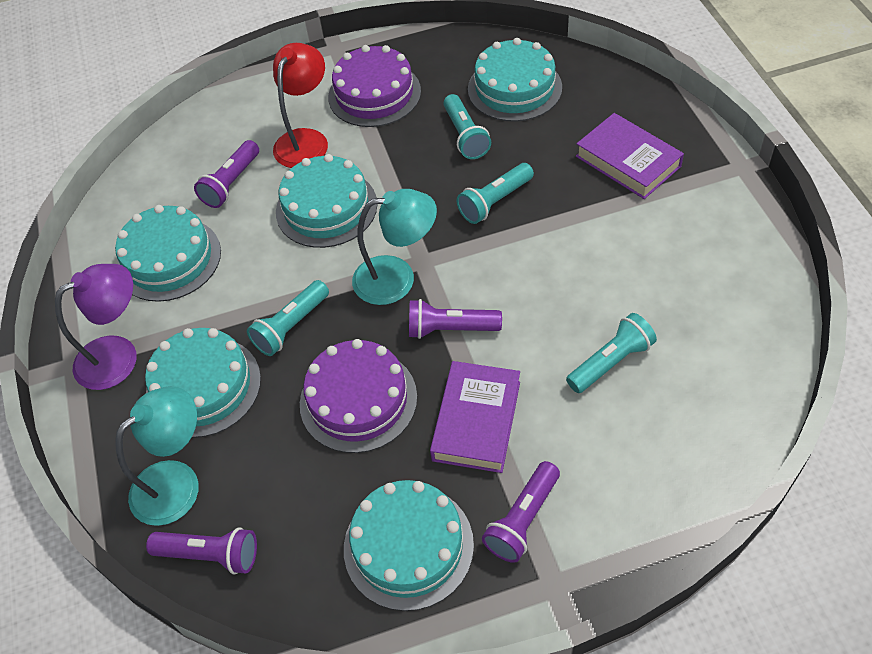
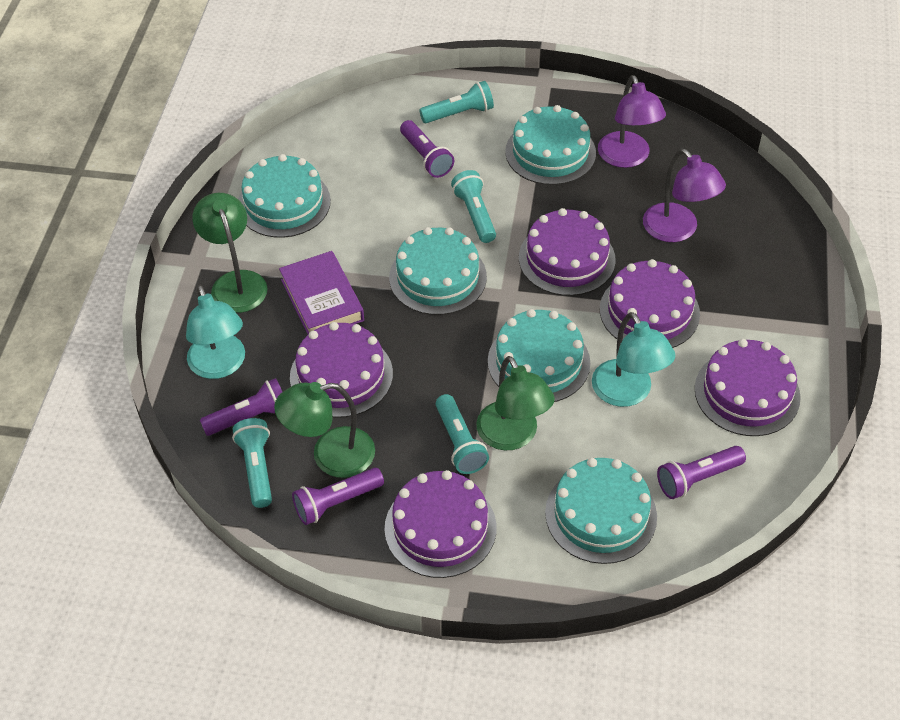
green lamp: none = 0 -> [192,193,268,313] [274,382,375,478] [476,356,555,450] = 3
purple book: [430,361,520,473] [576,113,684,199] = 2 -> [279,251,364,334] = 1
purple cake: [300,339,417,453] [328,45,421,127] = 2 -> [290,322,393,418] [385,470,496,578] [519,208,616,296] [600,259,700,348] [695,339,801,436] = 5
purple lamp: [55,264,137,390] = 1 -> [598,75,666,168] [643,149,726,242] = 2
red lamp: [273,43,328,168] = 1 -> none = 0

